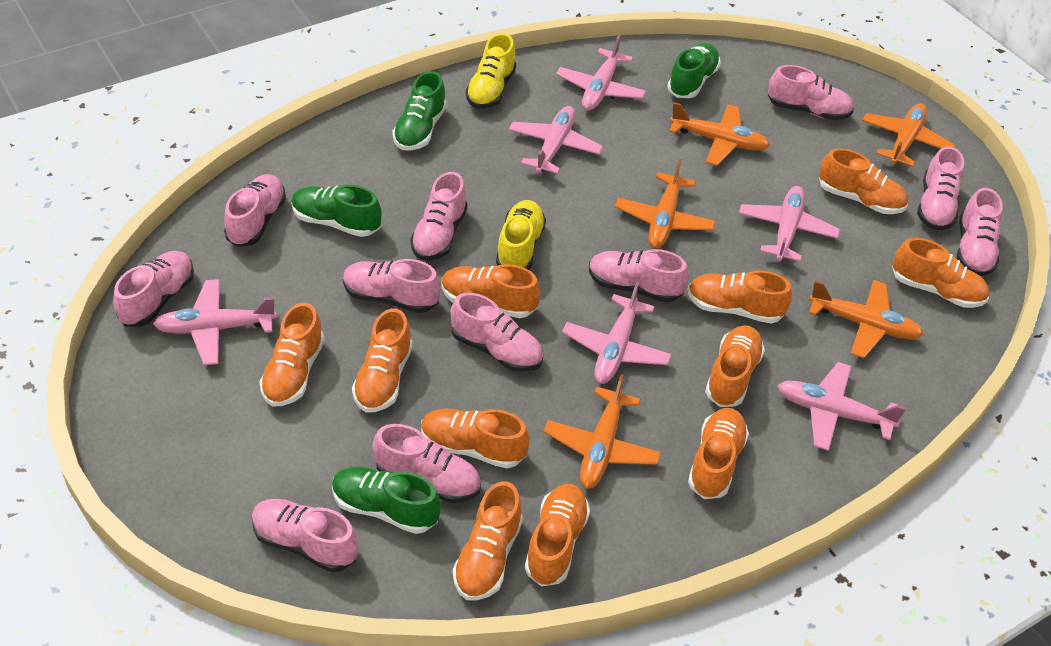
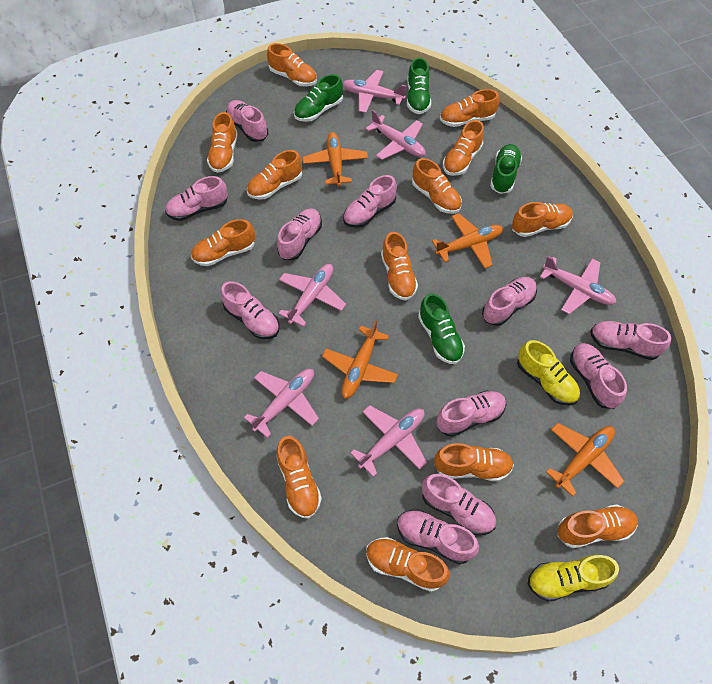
orange plane: [544,374,661,489] [615,159,716,249] [669,102,770,166] [809,280,924,358] [862,103,955,167] = 5 -> [302,132,368,187] [322,320,398,399] [432,213,503,269] [546,423,624,497] = 4
orange shoe: [259,303,324,407] [352,309,413,413] [421,409,530,468] [442,264,540,318] [453,481,523,601] [525,484,590,586] [688,270,792,324] [688,408,749,499] [705,325,765,407] [819,148,908,214] [892,238,989,308] = 11 -> [191,219,255,266] [207,112,238,173] [247,150,302,199] [267,43,317,87] [277,436,322,519] [366,537,450,592] [381,232,418,301] [412,158,462,214] [434,443,514,481] [440,89,499,127] [443,120,484,176] [512,202,573,237] [557,505,638,548] = 13

